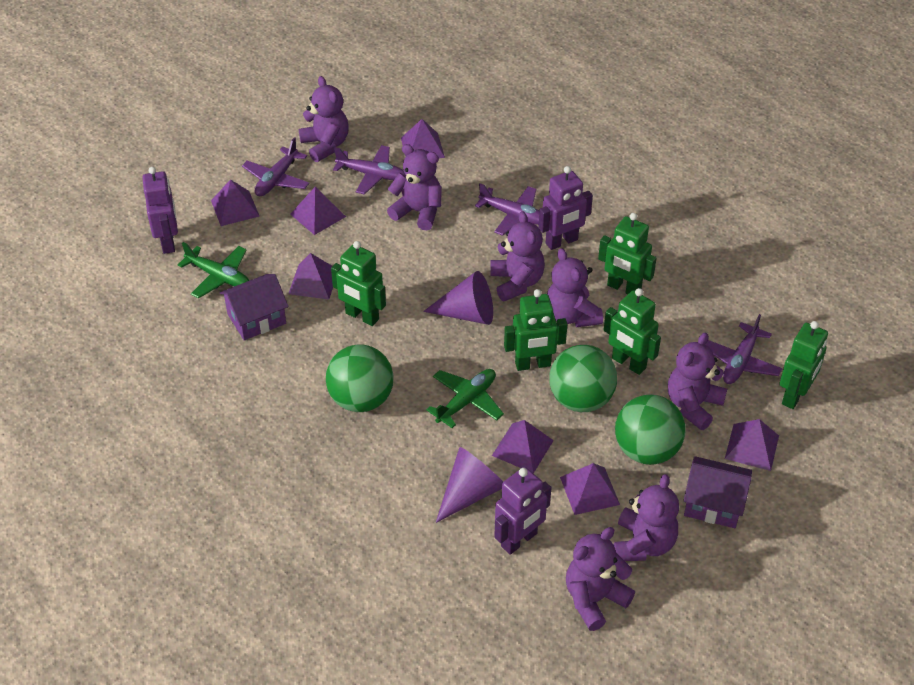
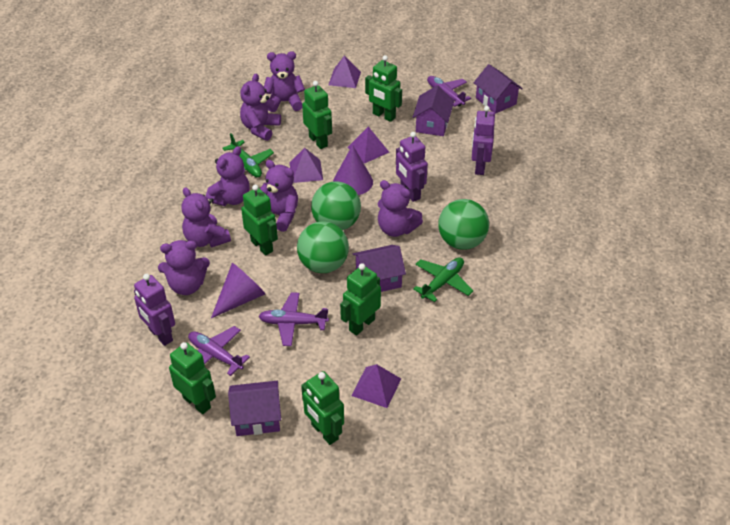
green robot: [331,241,386,326] [504,289,567,371] [598,213,657,294] [604,288,661,375] [779,321,828,409] = 5 -> [169,342,216,414] [241,185,278,256] [301,371,344,445] [302,81,332,149] [340,263,381,336] [365,55,402,122] = 6
purple house: [219,274,289,340] [683,456,752,528] = 2 -> [228,381,281,436] [352,245,406,292] [413,85,454,136] [473,64,523,114] = 4
purple plane: [242,137,310,196] [333,145,406,194] [475,183,539,236] [705,314,783,384] = 4 -> [188,326,250,376] [259,292,329,346] [427,76,471,107] = 3
purple pyramid: [211,179,260,226] [288,253,333,299] [290,187,346,235] [401,119,445,158] [492,420,554,473] [560,463,620,515] [725,419,779,471] = 7 -> [289,148,323,183] [328,55,361,88] [347,126,389,164] [351,364,401,408] = 4

